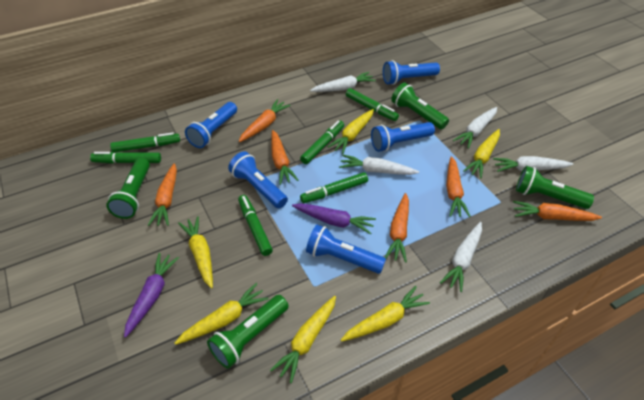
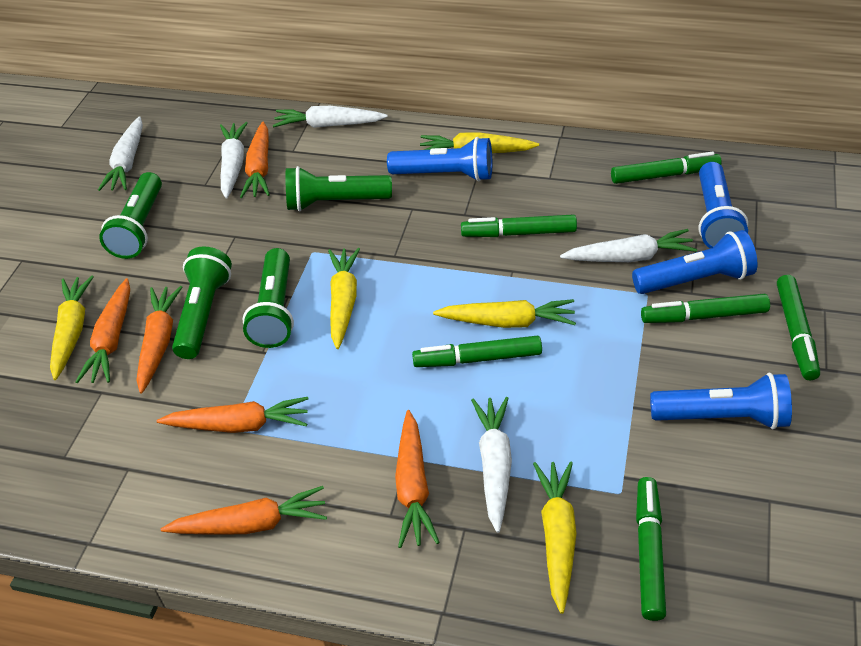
blue flashlight: [185,102,237,148] [228,151,288,208] [306,225,386,274] [371,122,435,152] [383,60,440,85] = 5 -> [387,137,492,181] [632,230,758,294] [650,373,792,429] [699,162,748,249] = 4
purple carrot: [124,253,179,338] [292,203,376,234] = 2 -> none = 0
yellow carrot: [175,283,269,345] [178,216,213,289] [270,296,336,383] [328,109,374,154] [341,286,430,341] [463,129,500,178] = 6 -> [50,276,94,380] [328,248,360,349] [420,132,539,153] [433,299,576,328] [533,461,577,614] = 5

